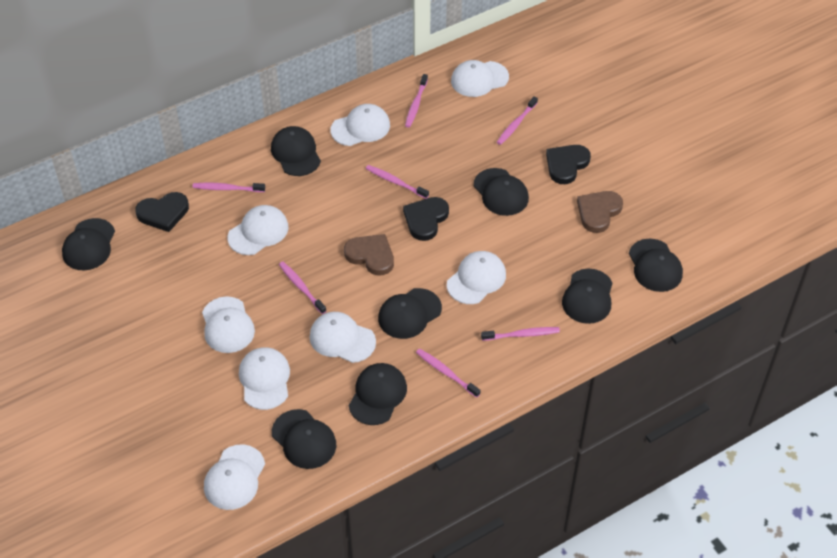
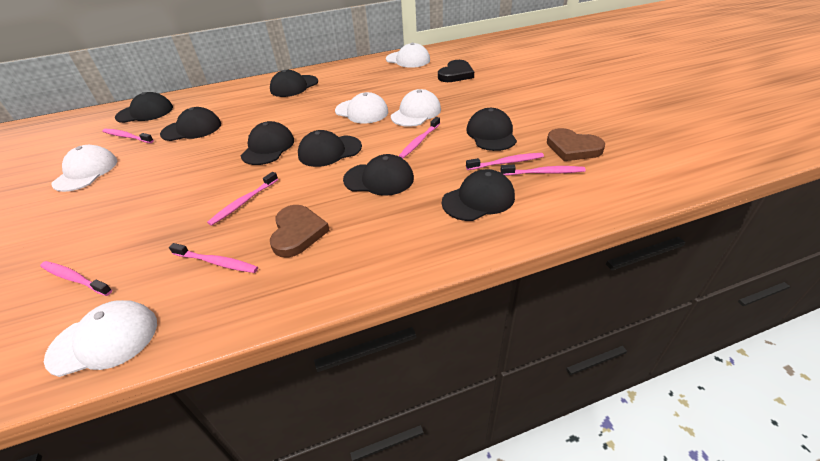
black heart: [135,192,189,232] [403,197,449,241] [546,145,591,184] = 3 -> [438,60,474,82] = 1
white cap: [202,296,255,353] [204,444,265,510] [228,205,289,255] [239,347,290,410] [310,312,376,363] [331,104,390,146] [447,251,506,304] [451,60,509,97] = 8 -> [44,300,157,377] [51,145,117,192] [335,92,389,124] [386,43,430,68] [391,89,441,127] = 5

